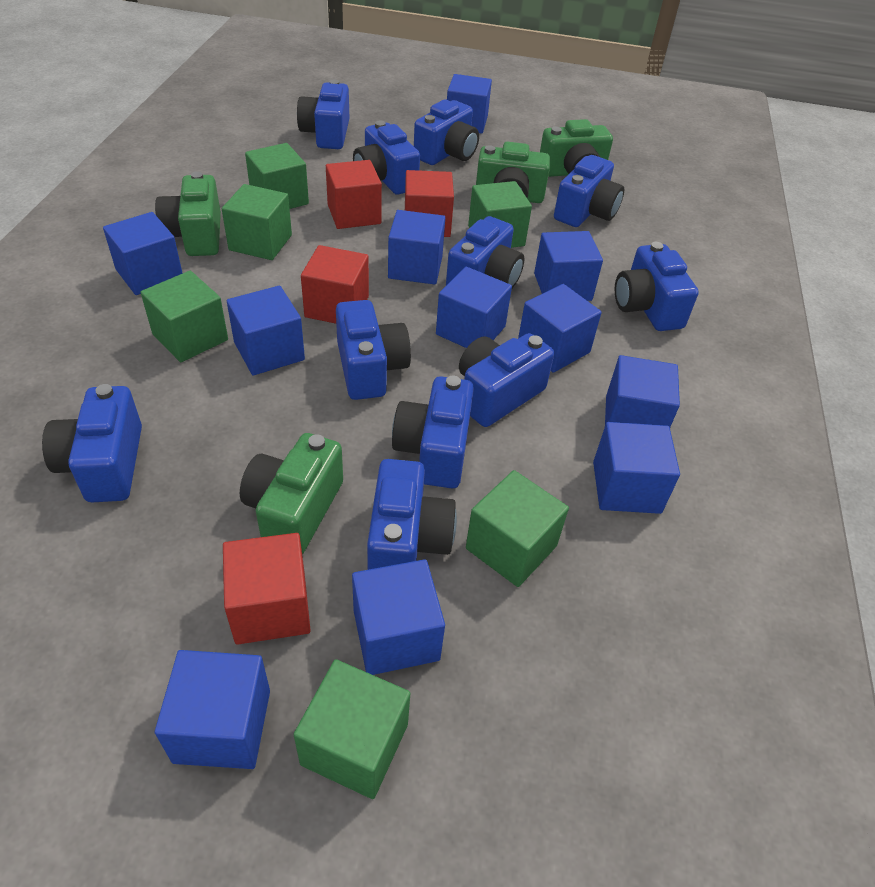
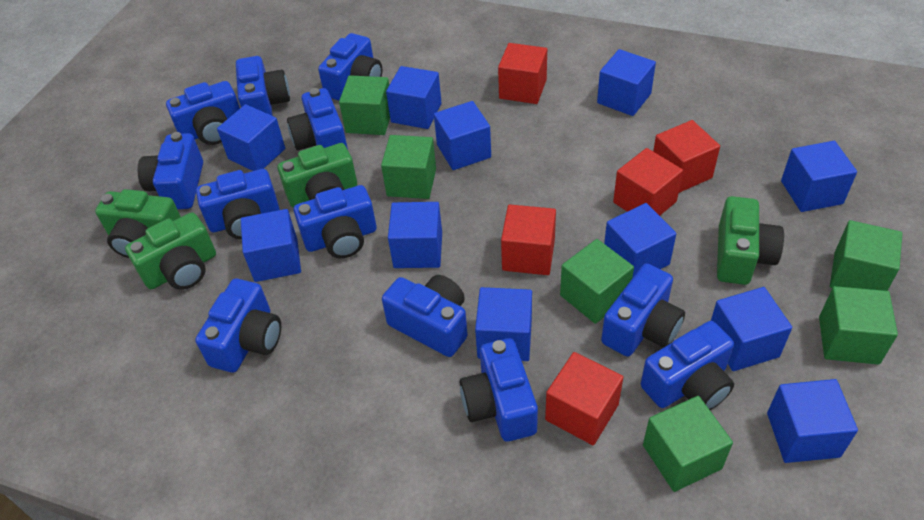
blue camera: [42,384,142,502] [297,80,349,149] [336,300,411,400] [353,120,420,195] [367,459,457,570] [392,376,474,488] [414,99,479,165] [446,216,524,288] [459,333,554,427] [554,155,624,227] [615,242,699,331] = 11 -> [138,132,203,209] [166,81,240,145] [195,279,281,373] [196,169,280,239] [236,56,290,116] [287,88,348,150] [294,185,377,258] [318,33,382,100] [382,275,468,357] [460,338,538,442] [601,263,685,357] [641,321,734,410] = 12
red cube: [223,533,311,645] [301,245,369,324] [326,160,382,229] [405,170,454,237] = 4 -> [498,43,547,104] [501,204,556,275] [545,352,623,445] [613,148,683,216] [653,120,720,193] = 5

